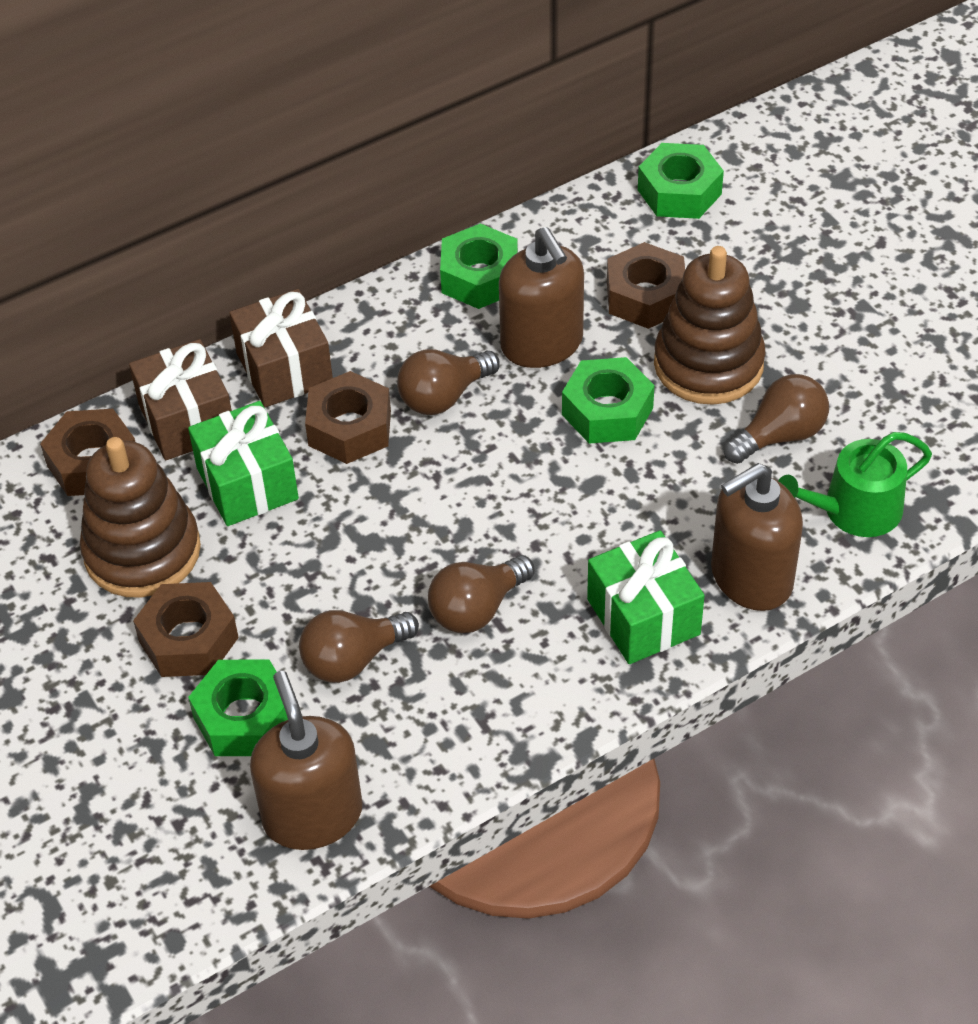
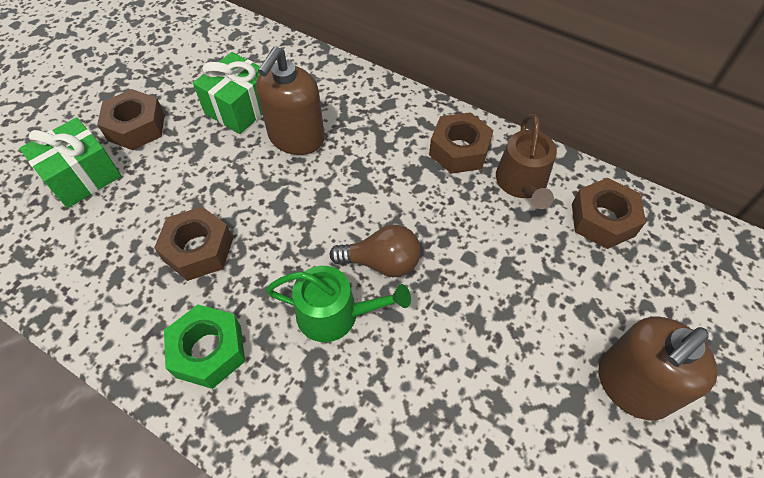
brown gift: [129,339,232,460] [229,289,333,407] = 2 -> none = 0
brown light bulb: [299,610,419,683] [397,349,500,415] [428,555,535,633] [724,374,829,464] = 4 -> [330,225,421,277] = 1
brown soap dispenser: [250,671,363,850] [499,227,584,368] [711,463,803,611] = 3 -> [256,47,325,155] [599,317,718,420] = 2
brown stacking toy: [80,437,201,598] [654,246,766,405] = 2 -> none = 0
brown watering can: none = 0 -> [496,114,557,209] = 1
green nut: [188,660,288,756] [440,224,518,309] [562,357,655,444] [638,143,724,219] = 4 -> [164,305,245,389] = 1

